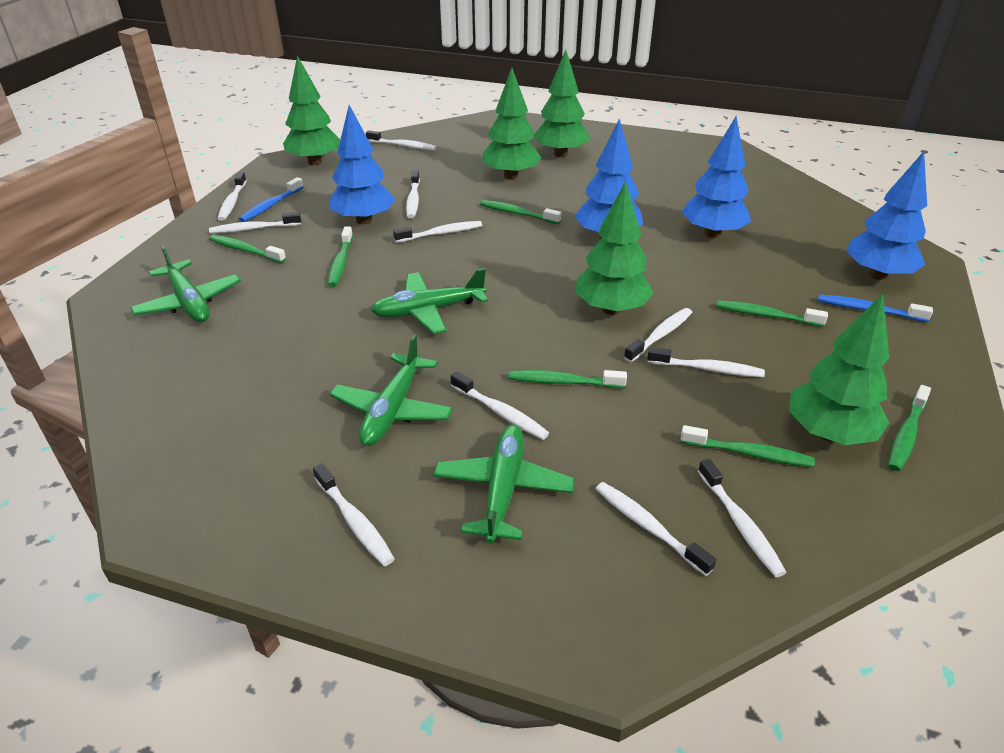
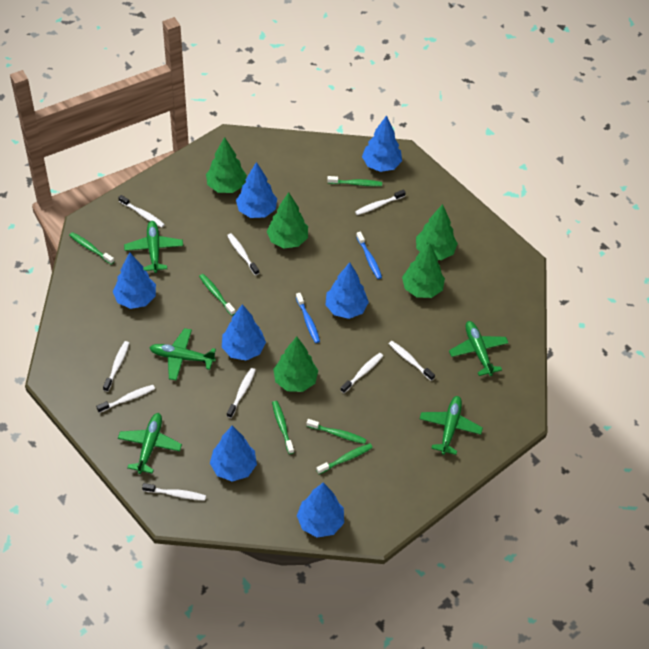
blue tree: [329,105,395,224] [575,118,643,239] [682,116,751,238] [846,151,927,280] = 4 -> [113,252,156,309] [210,426,257,482] [222,304,266,360] [236,162,277,218] [297,482,344,538] [325,262,369,319] [362,115,402,172] = 7
green plane: [130,245,241,322] [330,335,453,446] [371,268,488,334] [433,424,575,544] = 4 -> [118,413,182,474] [124,221,183,273] [150,328,216,381] [420,396,483,455] [449,321,508,376] = 5
green toothbrush: [209,235,286,263] [328,227,353,287] [480,200,561,224] [508,370,627,388] [681,425,815,467] [716,301,828,327] [888,385,931,471] = 7 -> [69,232,114,265] [199,274,235,316] [272,401,294,454] [306,419,367,444] [316,443,373,474] [327,176,382,186] = 6
white toothbrush: [209,212,301,234] [218,172,247,221] [313,463,395,566] [366,130,437,151] [393,221,482,243] [406,170,420,218] [451,371,549,440] [596,482,716,576] [624,308,692,362] [647,347,765,378] [698,459,787,577] = 11 -> [96,385,155,413] [103,341,129,392] [118,195,165,227] [142,483,206,501] [227,233,259,276] [227,368,256,418] [340,353,383,393] [355,189,406,215] [389,341,435,381] = 9

